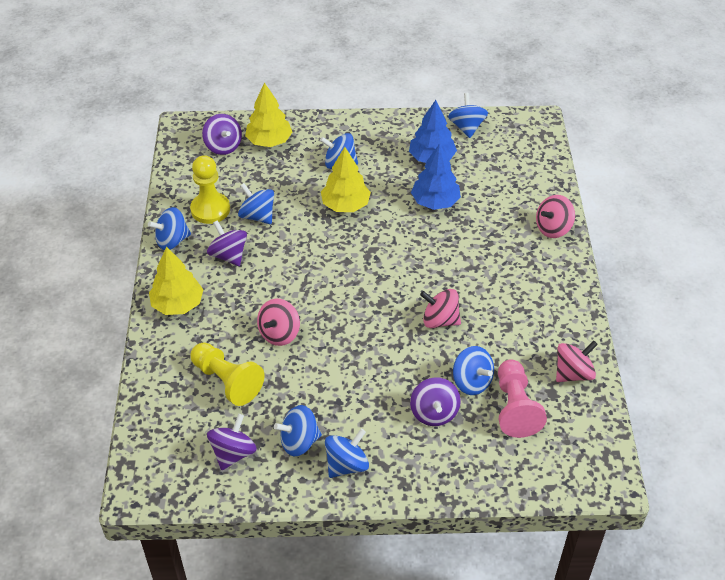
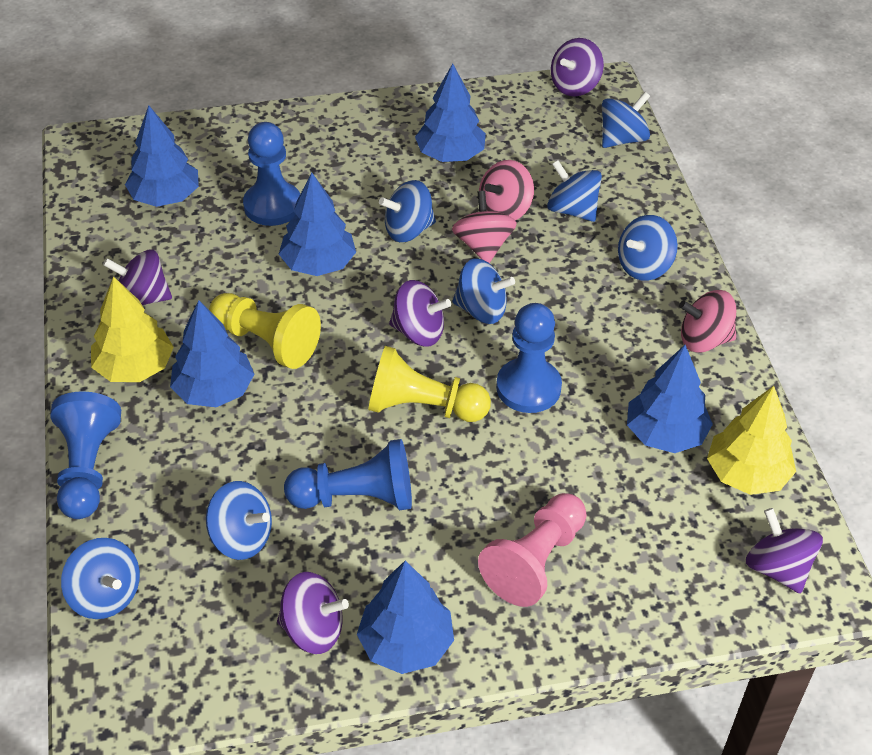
blue pawn: none = 0 -> [50,391,121,519] [243,122,300,226] [284,439,412,510] [496,303,562,413] = 4
blue tree: [409,100,457,163] [411,143,461,210] = 2 -> [125,105,199,207] [170,300,254,407] [279,173,356,276] [357,561,454,674] [415,64,486,162] [627,345,713,453] = 6
pink spinning top: [257,299,300,346] [420,289,461,328] [536,195,575,238] [556,341,598,382] = 4 -> [452,191,517,263] [479,160,534,221] [679,290,736,353] = 3
purple spinning top: [202,114,242,155] [207,220,247,266] [207,414,257,470] [410,377,461,426] = 4 -> [103,249,172,305] [277,572,349,654] [389,280,451,347] [551,38,604,96] [746,508,823,594] = 5
yellow tree: [149,247,203,315] [245,83,292,147] [321,147,371,212] = 3 -> [91,276,174,382] [707,386,796,495] = 2

